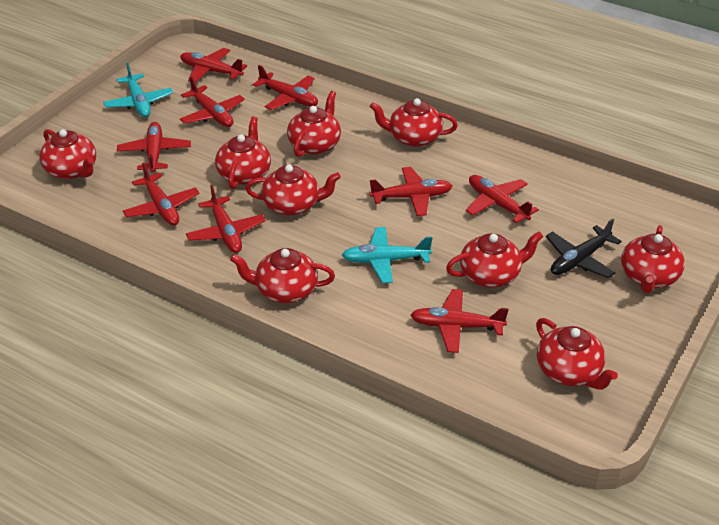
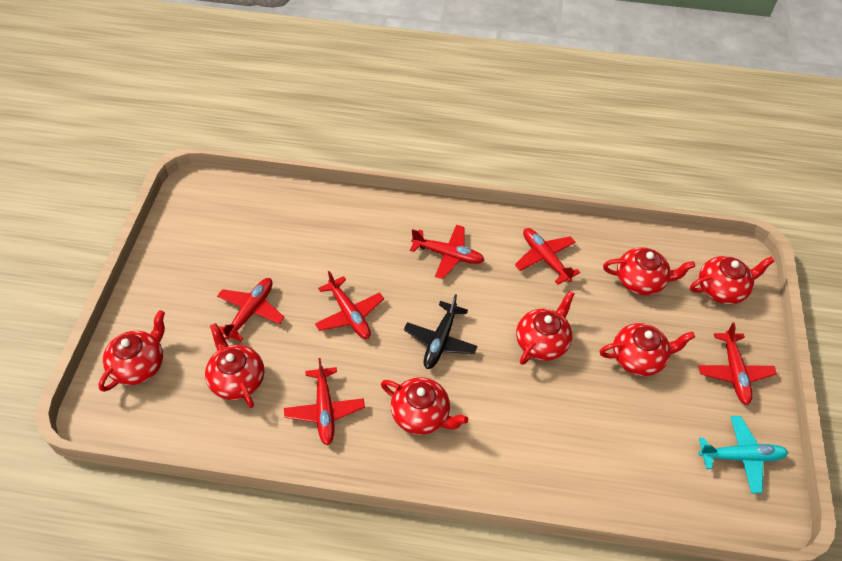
red plane: [117,122,191,173] [123,163,200,226] [180,48,247,83] [180,76,245,127] [186,185,266,253] [252,65,318,110] [369,167,452,216] [411,289,509,353] [466,175,539,223] = 9 -> [217,278,285,342] [284,358,365,446] [315,271,384,339] [410,225,484,279] [515,228,580,285] [698,322,777,405] = 6
red teapot: [39,129,96,179] [215,116,271,189] [230,248,335,303] [245,164,341,216] [287,91,341,157] [370,98,458,147] [446,231,544,288] [536,318,618,390] [621,225,685,293] = 9 -> [98,310,165,392] [205,323,264,408] [381,377,468,435] [516,291,574,365] [600,323,695,376] [603,247,695,295] [690,256,775,304] = 7
turquoise plane: [103,63,173,117] [342,227,432,283] = 2 -> [699,416,788,493] = 1

